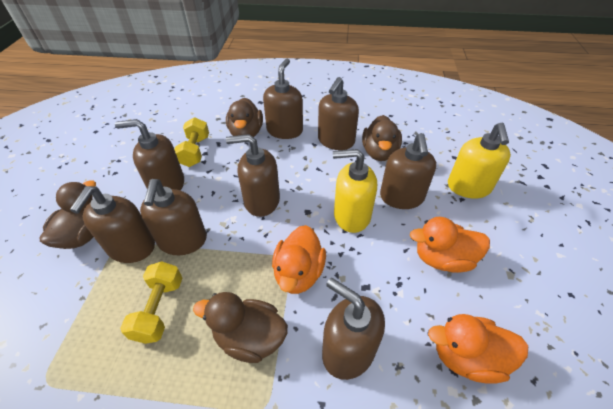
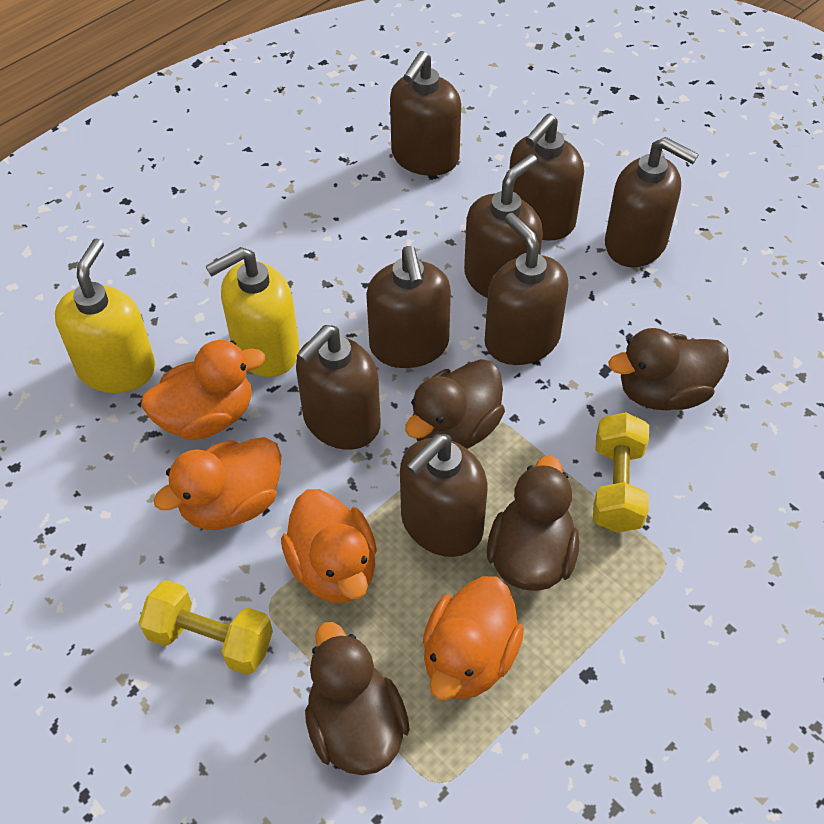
orange duck: [272,225,326,294] [410,217,490,273] [428,314,528,384] = 3 -> [141,340,265,440] [153,437,281,530] [281,489,377,604] [423,576,524,700] = 4

